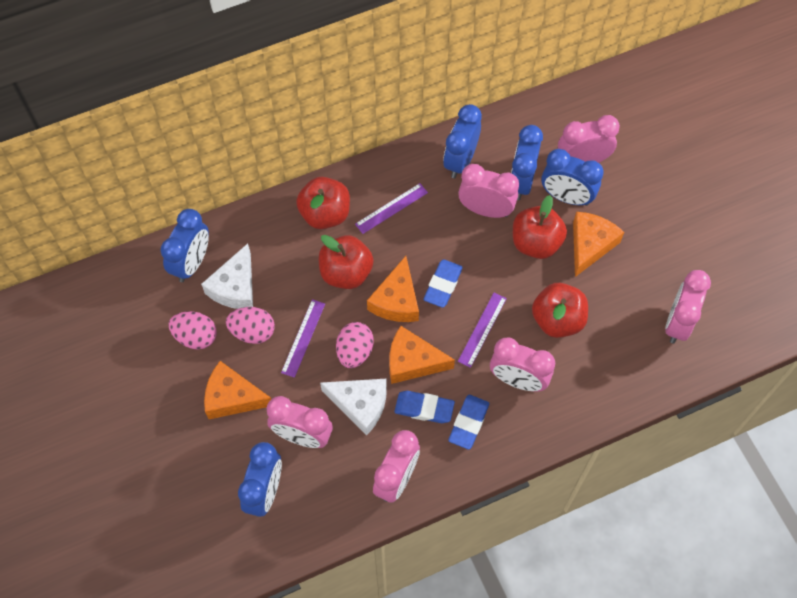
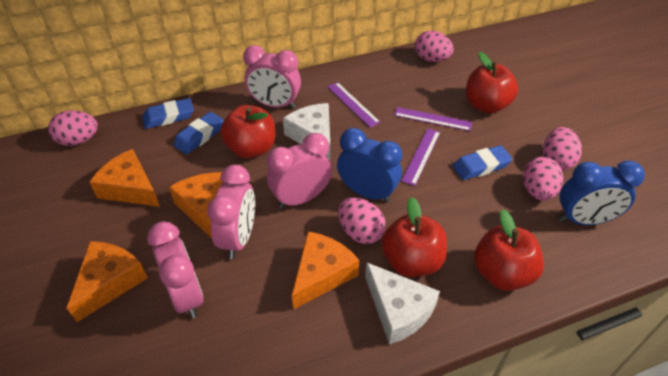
blue clock: [160,209,209,282] [238,442,282,517] [443,104,482,179] [511,125,543,200] [541,149,604,206] = 5 -> [337,128,402,203] [558,160,645,225] = 2
pink clock: [267,396,333,448] [373,430,420,503] [458,164,519,218] [490,337,555,392] [558,115,620,163] [665,270,711,343] = 6 -> [147,221,204,318] [207,165,255,259] [243,45,301,109] [267,133,332,209] = 4
pink egg: [168,311,217,350] [226,307,275,344] [336,322,374,368] = 3 -> [48,111,98,146] [338,198,386,244] [415,31,454,62] [523,157,563,201] [543,127,582,170] = 5

